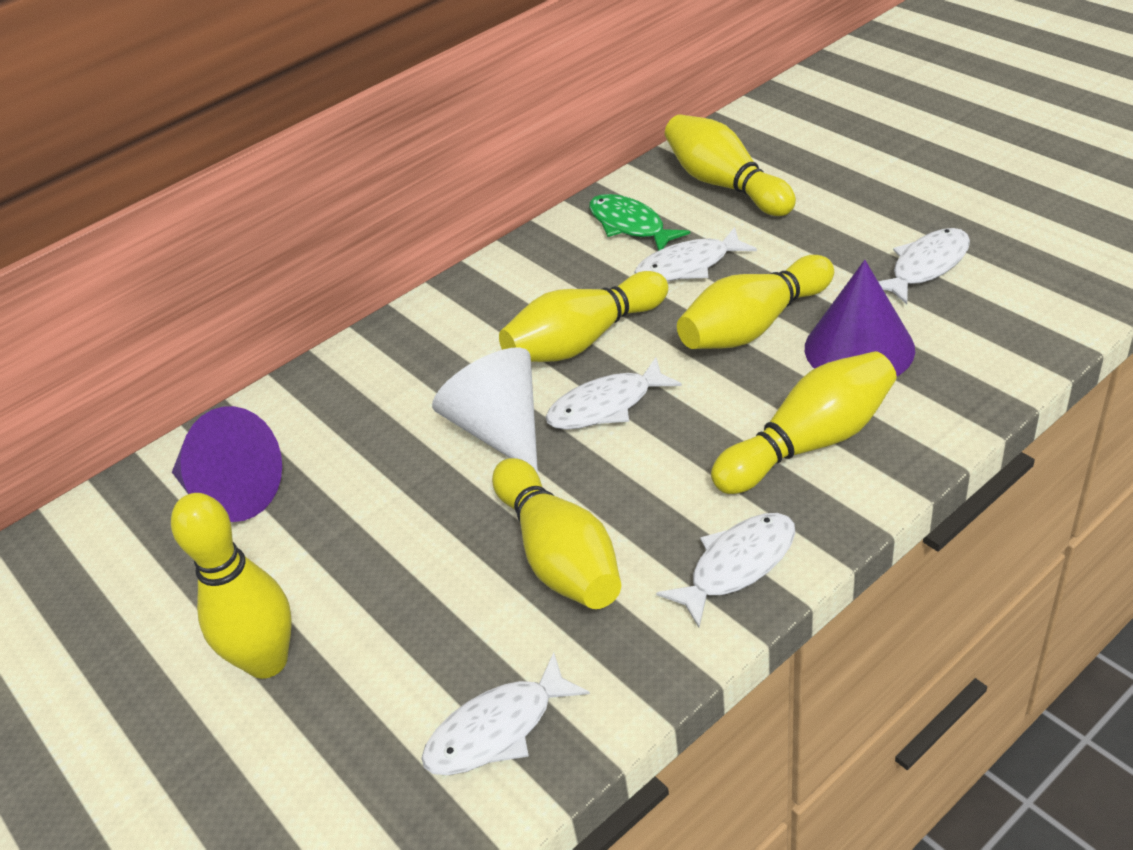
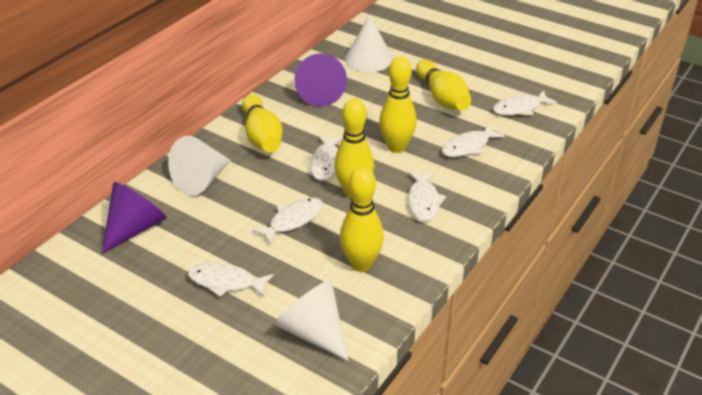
green fish: [589,194,690,251] = 1 -> none = 0
white cone: [432,347,538,474] = 1 -> [168,136,231,196] [274,280,348,361] [345,15,393,72] = 3
white fish: [422,652,590,775] [546,357,682,430] [634,227,757,281] [656,513,795,628] [878,228,970,304] = 5 -> [188,262,274,298] [252,198,323,245] [310,136,343,181] [408,172,446,222] [442,124,505,157] [493,90,557,115] = 6
yellow bowling pin: [171,493,292,679] [492,458,621,609] [499,271,668,362] [665,114,796,216] [677,255,834,349] [711,351,897,494] = 6 -> [242,94,283,153] [334,98,374,198] [340,167,384,272] [379,57,417,153] [416,60,471,110] = 5

